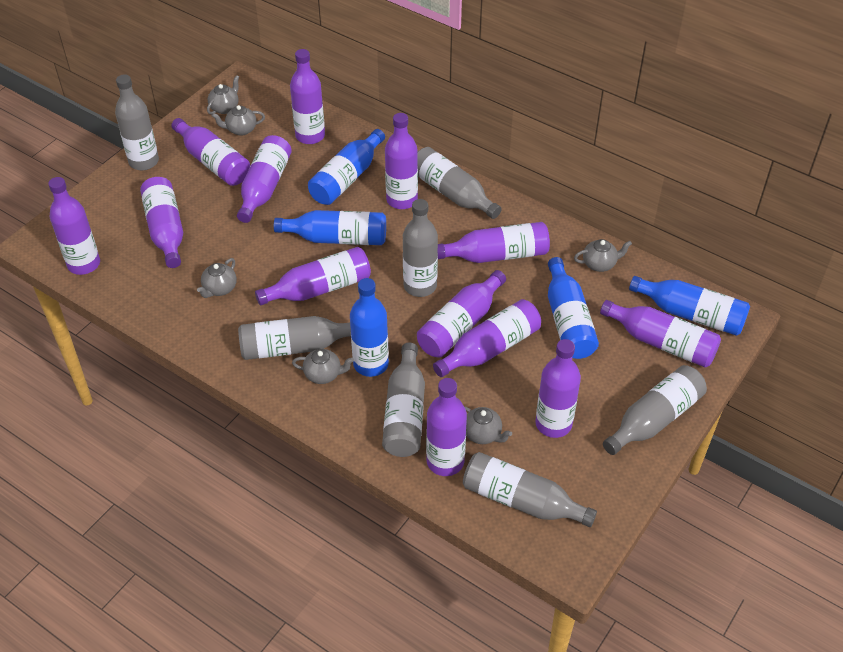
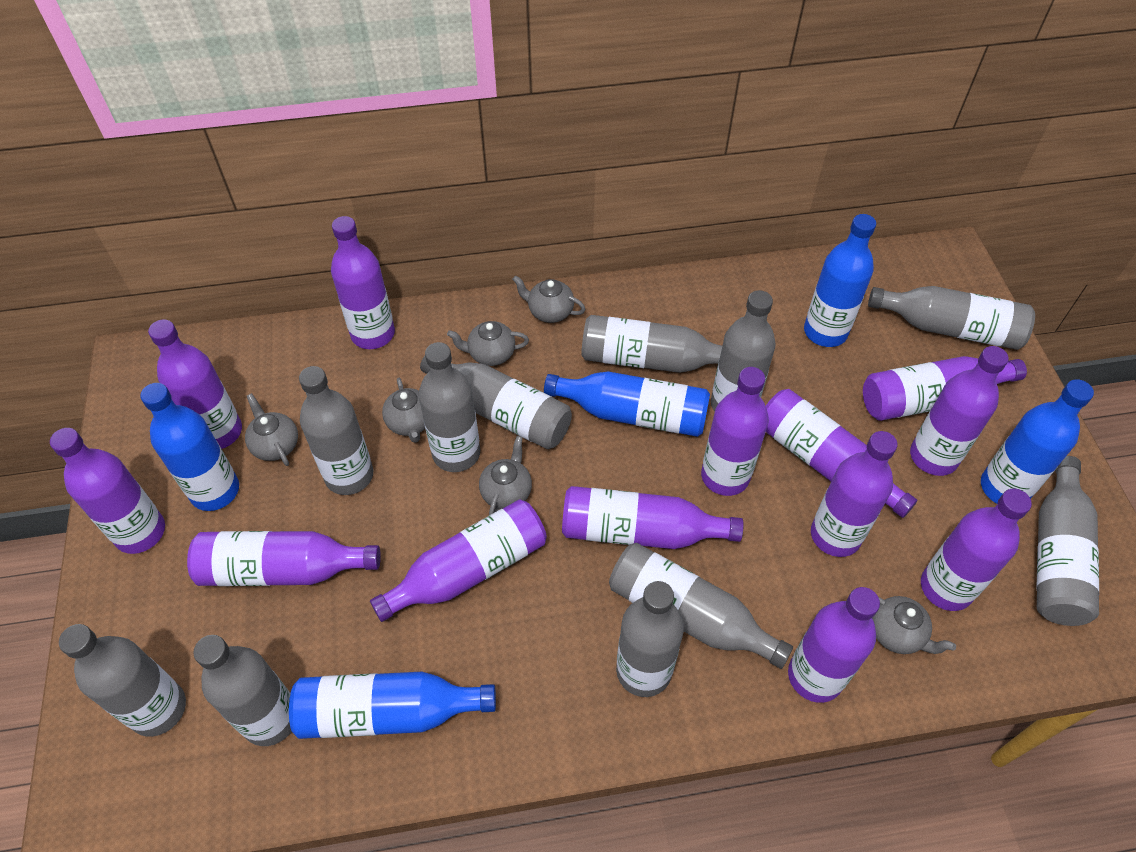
grey bottle: [115,74,159,170] [238,316,351,360] [382,343,425,457] [403,199,438,297] [418,147,501,219] [463,452,597,527] [603,365,707,455] = 7 -> [59,624,186,737] [193,635,292,746] [299,366,373,495] [419,342,480,472] [420,356,572,449] [581,315,722,373] [609,543,793,669] [616,581,684,697] [711,290,776,412] [868,286,1035,350] [1036,456,1099,626] = 11

